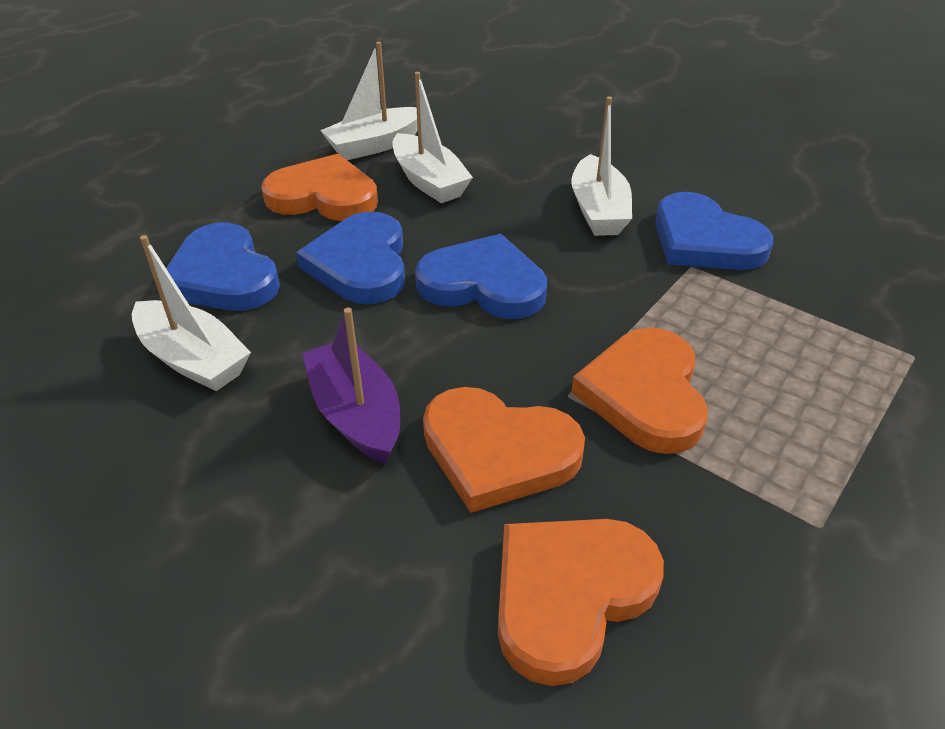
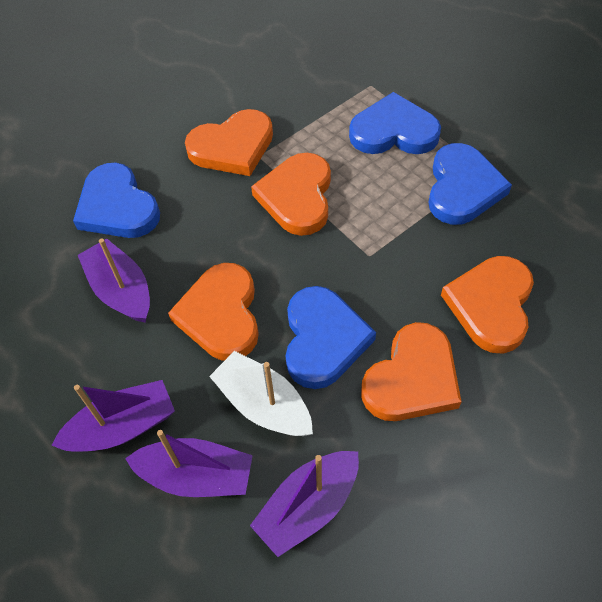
orange heart: [261,154,378,221] [423,387,585,513] [498,519,664,686] [571,327,708,454] = 4 -> [168,263,259,361] [185,109,273,176] [251,153,331,236] [361,322,462,421] [441,256,534,354] = 5
purple boat: [302,308,400,464] = 1 -> [51,380,175,452] [78,238,150,323] [125,430,253,497] [250,451,359,557] = 4
white boat: [132,235,251,391] [320,42,418,160] [393,72,473,203] [571,96,632,236] = 4 -> [209,351,313,436] = 1

